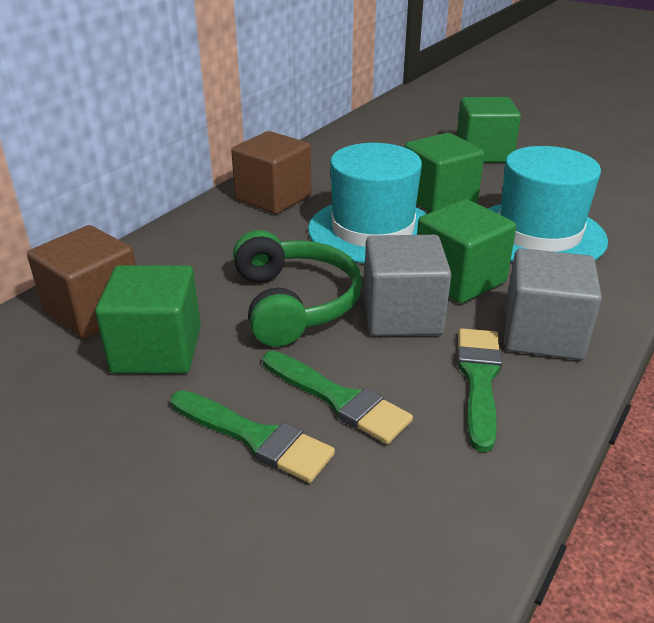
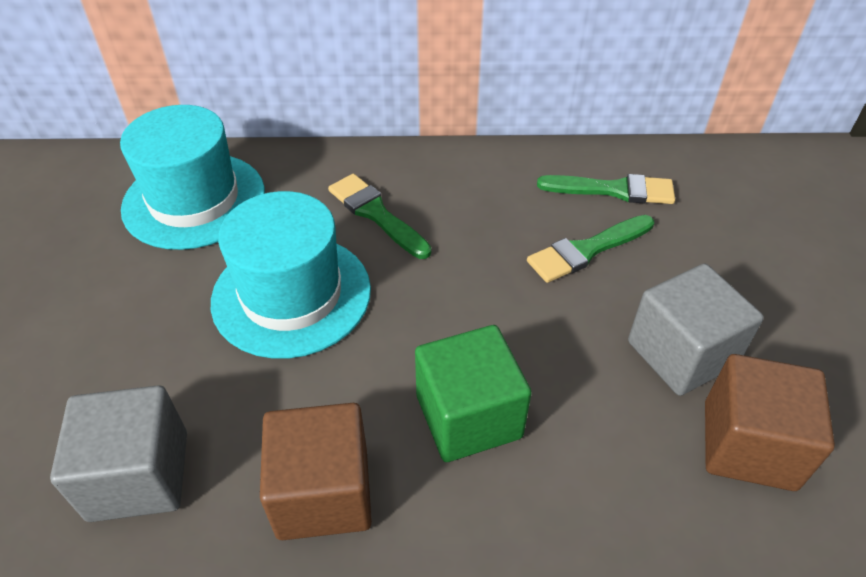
green cube: [95,265,201,374] [405,133,485,213] [417,199,516,303] [456,97,521,163] = 4 -> [415,325,532,462] = 1
green headphones: [233,230,362,347] = 1 -> none = 0

